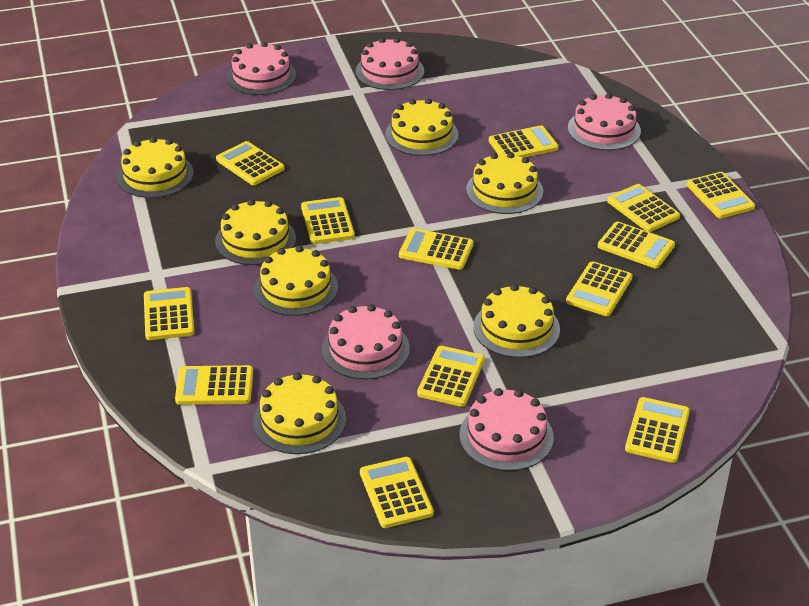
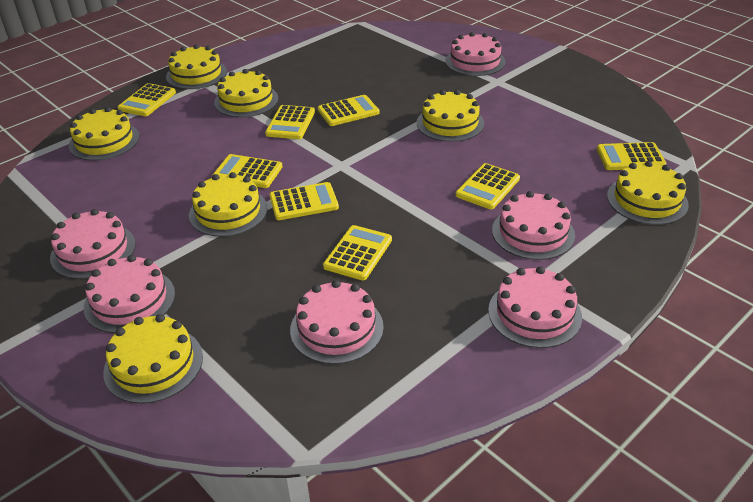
pink cake: [227,42,296,95] [322,304,410,379] [356,38,424,90] [459,388,554,471] [568,93,641,150] = 5 -> [50,209,136,279] [84,255,175,333] [290,280,384,364] [445,32,505,76] [488,266,582,348] [492,191,575,260] = 6
yellow calculator: [144,287,194,340] [175,365,253,405] [216,141,285,185] [301,197,355,244] [360,457,434,528] [399,228,474,270] [417,346,485,407] [489,125,559,158] [566,261,633,316] [598,222,675,269] [607,184,680,232] [625,397,690,463] [687,172,755,219] = 13 -> [118,83,176,116] [213,154,283,188] [265,105,315,139] [269,182,339,220] [318,95,379,126] [323,225,392,280] [456,163,520,209] [597,142,667,170] = 8

